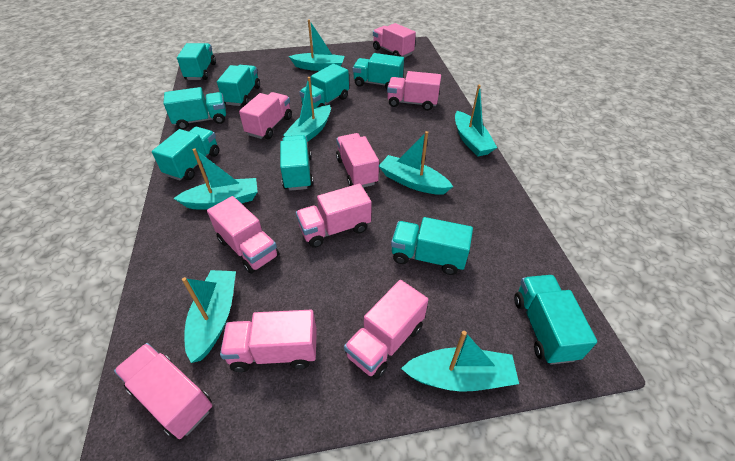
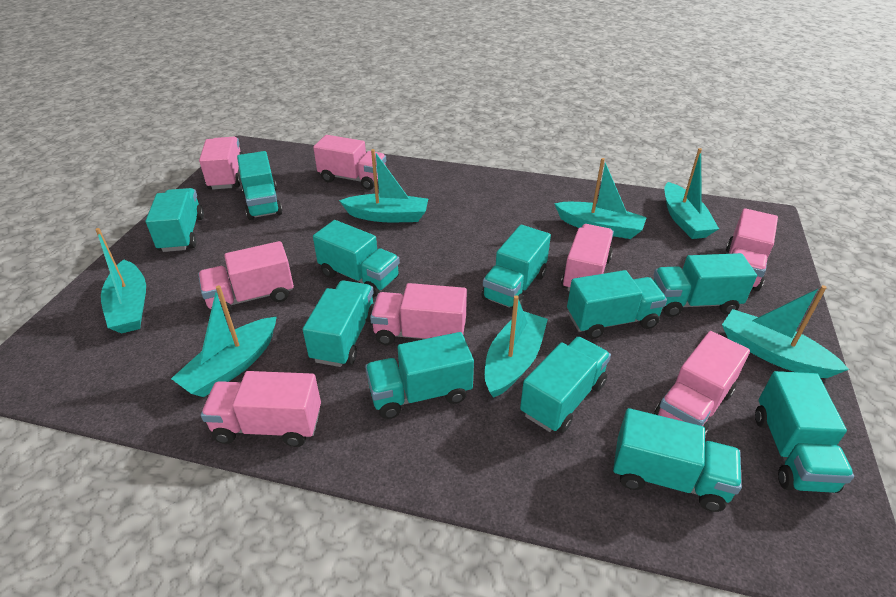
pink truck: [114,343,212,439] [207,196,279,274] [220,310,317,372] [239,92,292,139] [296,184,371,248] [336,133,379,188] [344,280,428,379] [373,23,416,58] [387,71,441,111] = 9 -> [198,241,294,316] [199,137,243,189] [201,371,321,447] [313,135,386,190] [370,283,467,345] [561,224,614,291] [654,331,750,436] [726,208,778,291] = 8
turquoise truck: [152,127,219,181] [164,87,226,130] [177,43,216,80] [217,65,260,106] [280,135,313,191] [299,64,349,109] [353,53,404,90] [391,217,473,275] [514,275,597,365] = 9 -> [145,188,204,252] [237,151,283,220] [303,280,374,367] [313,220,400,297] [365,332,474,419] [482,225,551,310] [520,337,611,433] [567,270,667,339] [613,408,742,512] [654,253,757,317] [755,371,854,493] = 11

